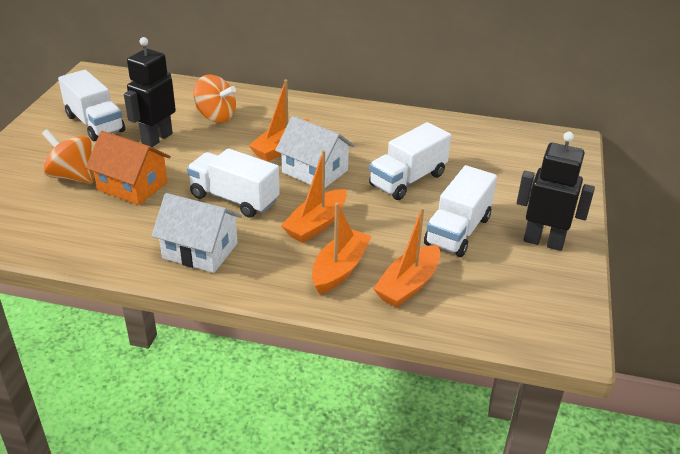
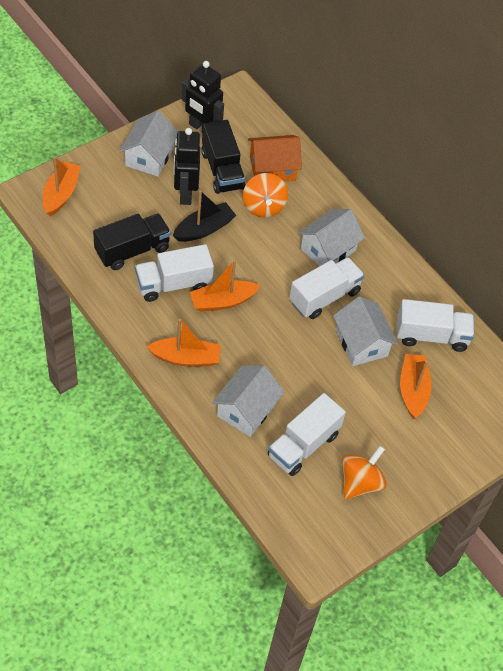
black boat: none = 0 -> [173,190,236,242] = 1
black truck: none = 0 -> [93,213,171,270] [201,120,245,194] = 2
white house: [151,193,242,273] [275,116,355,188] = 2 -> [120,111,178,177] [212,365,284,437] [298,209,365,266] [333,296,398,366] = 4

